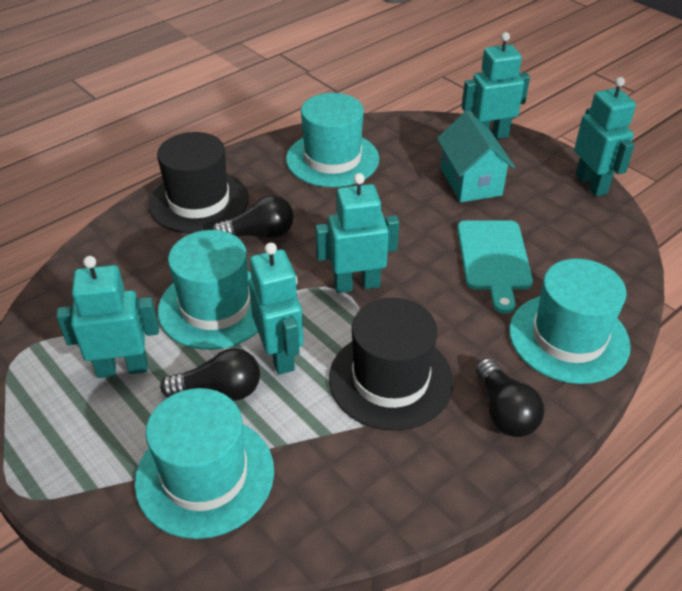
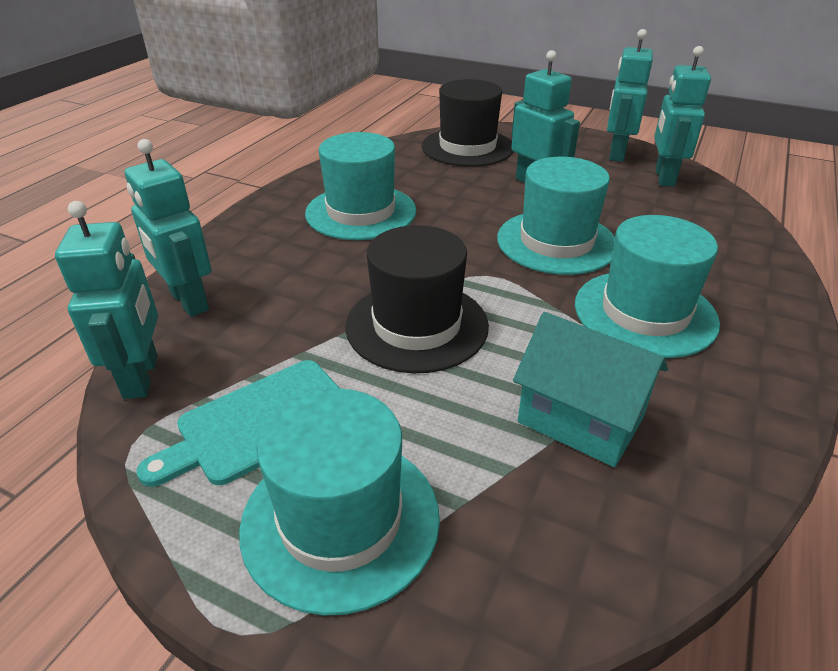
black light bulb: [160,348,260,401] [212,195,294,238] [476,358,544,437] = 3 -> none = 0

